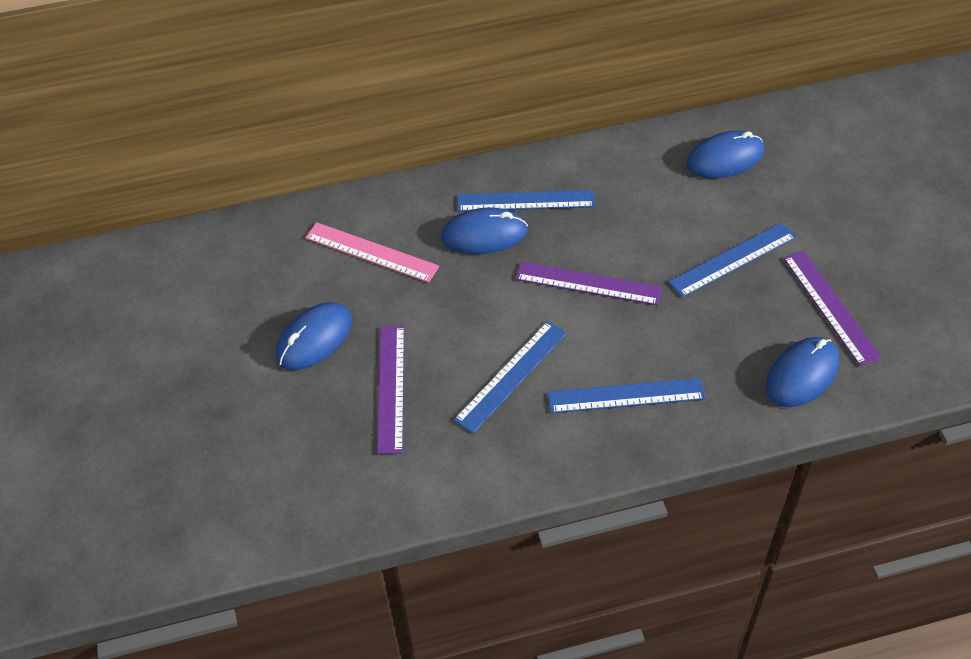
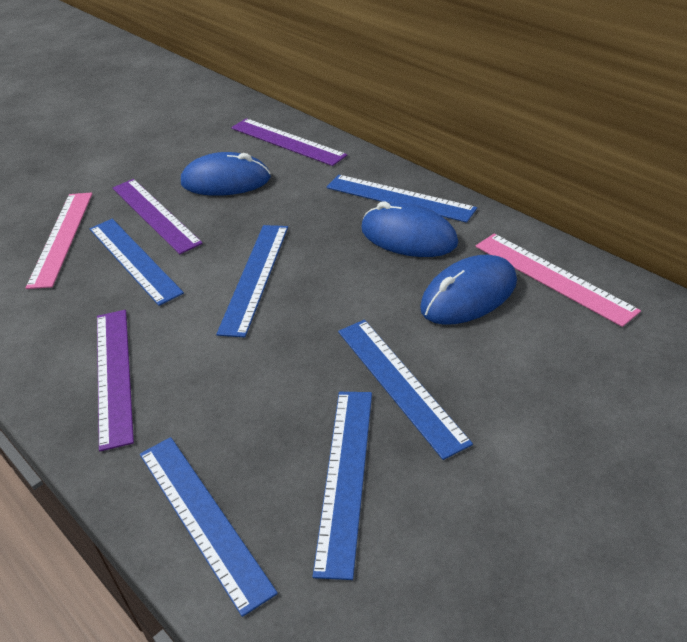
blue mouse: [276,302,352,370] [441,207,528,254] [686,131,764,178] [766,337,839,407] = 4 -> [181,152,271,196] [361,201,458,257] [420,255,517,325] = 3
blue ruler: [454,321,567,433] [457,190,595,212] [548,378,706,413] [668,223,796,298] = 4 -> [90,219,184,306] [140,437,278,617] [216,225,288,338] [312,392,372,580] [326,175,477,223] [338,320,473,460] = 6
pink ruler: [305,222,439,283] = 1 -> [26,192,92,289] [476,234,641,327] = 2

